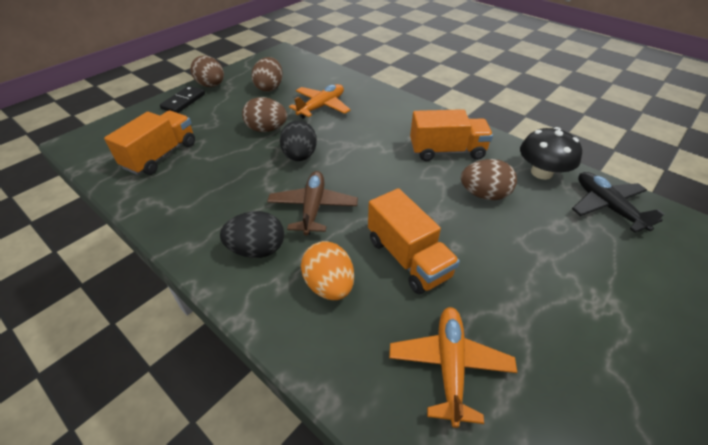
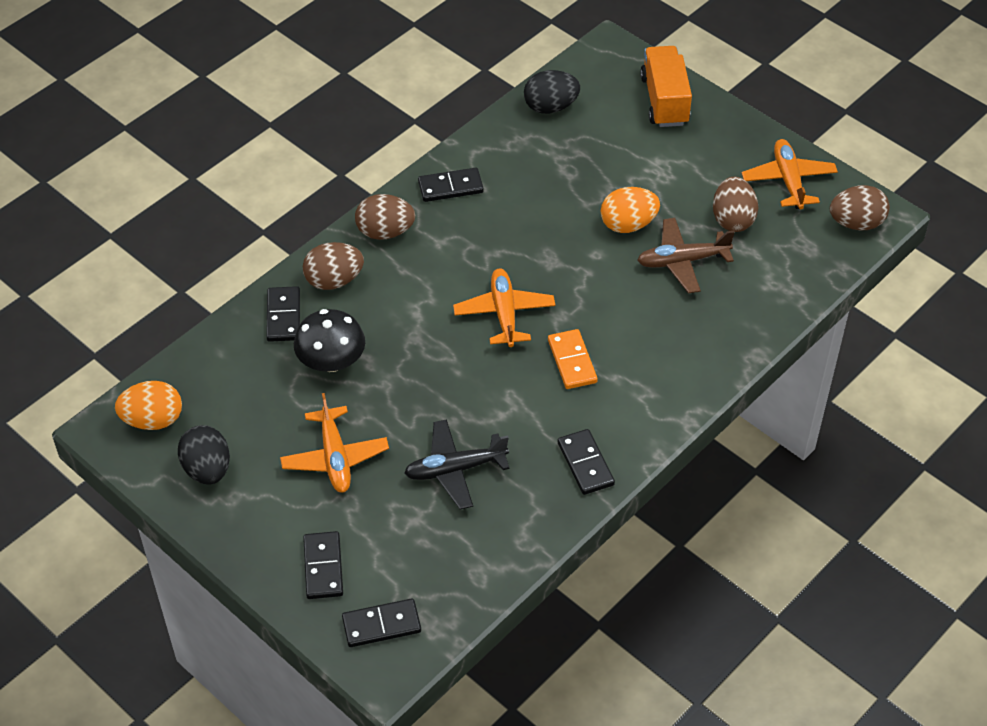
black domino: [160,86,205,113] = 1 -> [266,286,300,342] [303,531,343,599] [342,598,421,647] [418,168,484,202] [558,429,615,495] = 5
orange domino: none = 0 -> [548,329,598,389] = 1
orange egg: [301,241,354,300] = 1 -> [115,381,182,430] [601,187,660,233] = 2
orange plane: [289,84,351,118] [389,307,517,428] = 2 -> [280,393,389,493] [453,268,555,347] [742,139,838,209] = 3
orange truck: [104,111,195,175] [368,188,460,294] [410,109,493,161] = 3 -> [640,46,692,127] = 1

